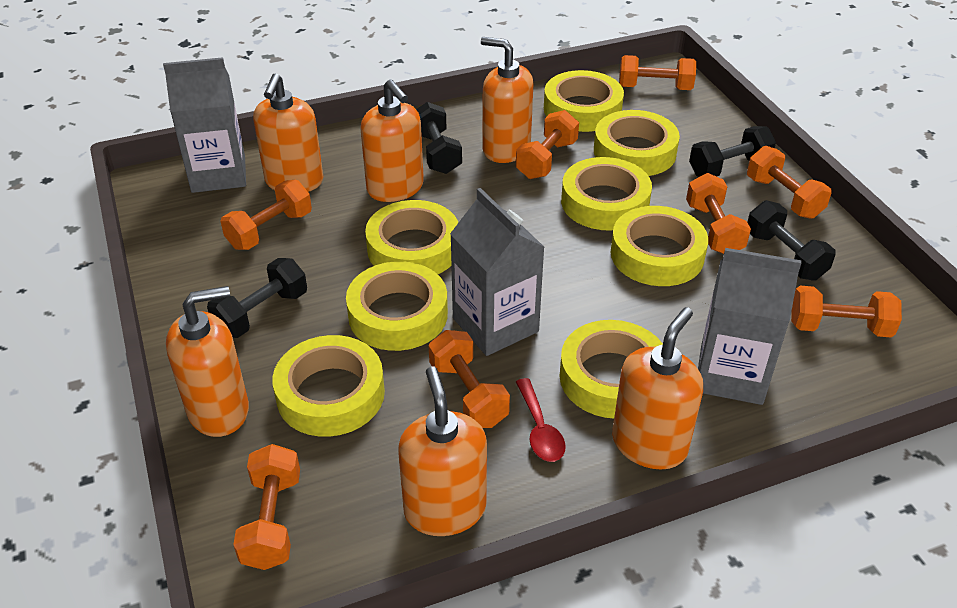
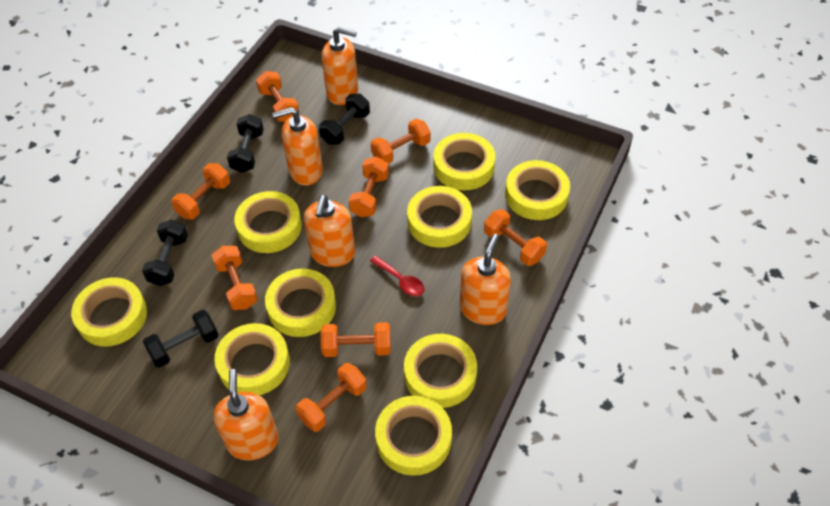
grey carton: [163,57,246,193] [450,188,544,356] [698,248,802,405] = 3 -> none = 0
orange soap dispenser: [166,286,249,437] [253,73,323,192] [360,79,424,202] [398,366,487,536] [481,37,533,163] [612,307,703,469] = 6 -> [213,369,279,460] [272,107,323,186] [304,195,355,267] [322,27,358,105] [460,234,511,325] = 5
yellow tape: [272,335,385,437] [346,261,448,351] [365,200,458,274] [544,70,624,132] [559,320,663,419] [561,157,652,231] [594,110,680,176] [611,206,708,286] = 8 -> [71,278,147,346] [214,323,290,395] [234,191,302,253] [265,268,336,337] [375,396,452,476] [404,334,477,408] [407,186,472,248] [433,133,495,190] [505,160,570,220] = 9

